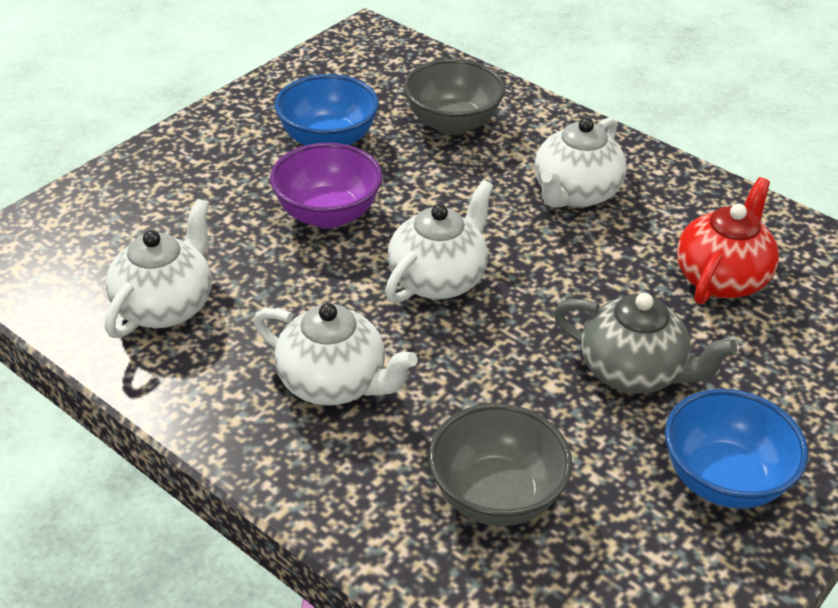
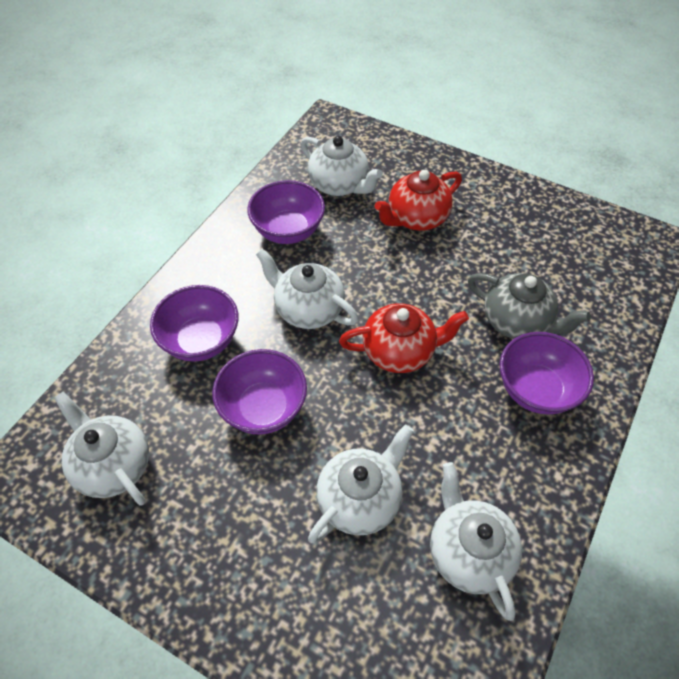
blue bowl: [275,74,379,145] [665,389,808,509] = 2 -> none = 0
grey bowl: [404,59,505,135] [429,403,572,526] = 2 -> none = 0
purple bowl: [270,143,383,228] = 1 -> [150,285,239,362] [212,349,307,435] [247,180,325,244] [500,332,594,415] = 4
red teapot: [677,177,779,305] = 1 -> [339,303,469,373] [375,170,462,231] = 2
white teapot: [105,199,211,338] [254,303,418,405] [385,180,493,303] [535,117,627,208] = 4 -> [54,392,149,506] [256,249,359,329] [301,136,383,196] [308,425,414,543] [430,462,522,621] = 5

